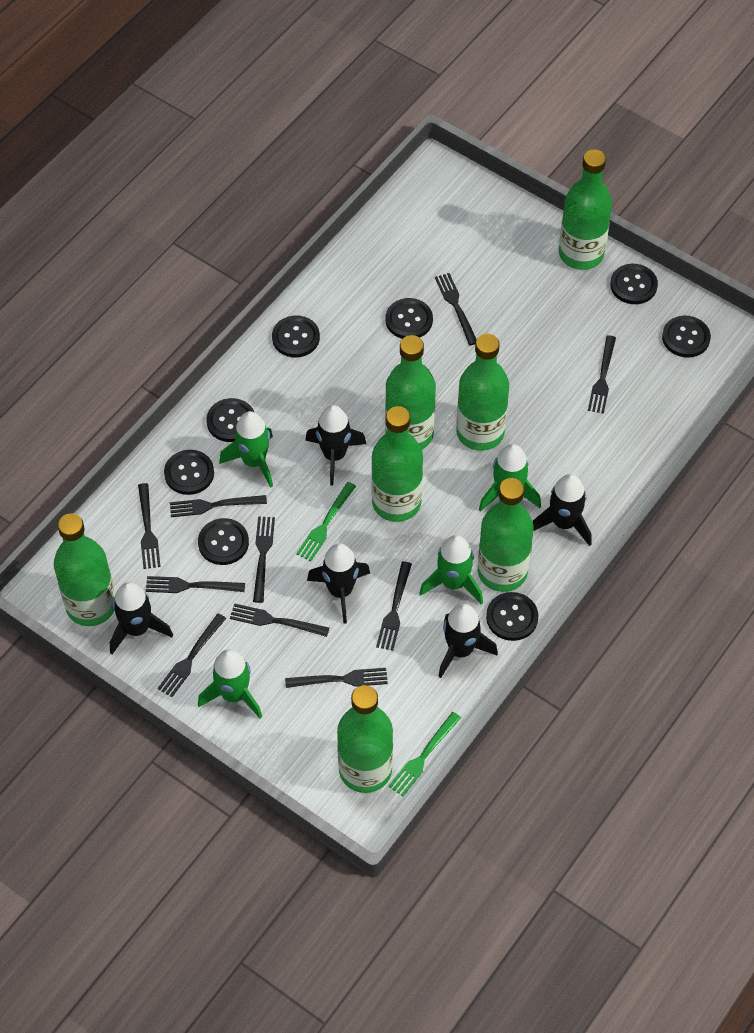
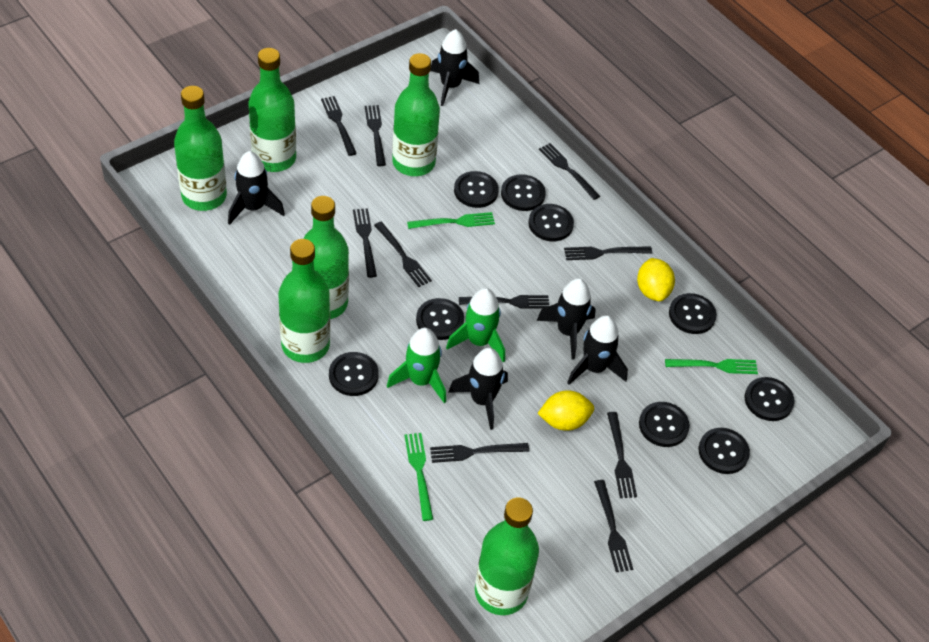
black button: [164,450,214,495] [198,518,249,565] [206,398,254,442] [272,316,320,357] [386,298,433,339] [486,592,538,641] [610,264,658,304] [662,316,711,358] = 8 -> [329,352,379,396] [416,298,464,340] [454,171,499,208] [501,174,546,211] [528,204,574,241] [639,402,690,447] [669,293,717,334] [699,428,750,474] [744,377,795,421] = 9
green bottle: [54,513,115,626] [337,685,393,793] [371,406,423,522] [385,335,436,449] [456,334,509,451] [478,478,534,592] [559,150,612,270] = 7 -> [174,86,227,211] [248,48,296,172] [278,239,330,363] [303,196,349,319] [392,53,440,176] [475,498,539,615] = 6
green fork: [296,482,356,561] [388,712,461,796] = 2 -> [404,433,433,521] [407,212,495,229] [665,359,758,374] = 3
green rocket: [198,649,262,719] [219,411,273,488] [419,535,483,604] [479,444,541,512] = 4 -> [387,328,446,403] [446,288,505,363] = 2
yellow lemon: none = 0 -> [537,390,594,431] [637,258,675,301] = 2

